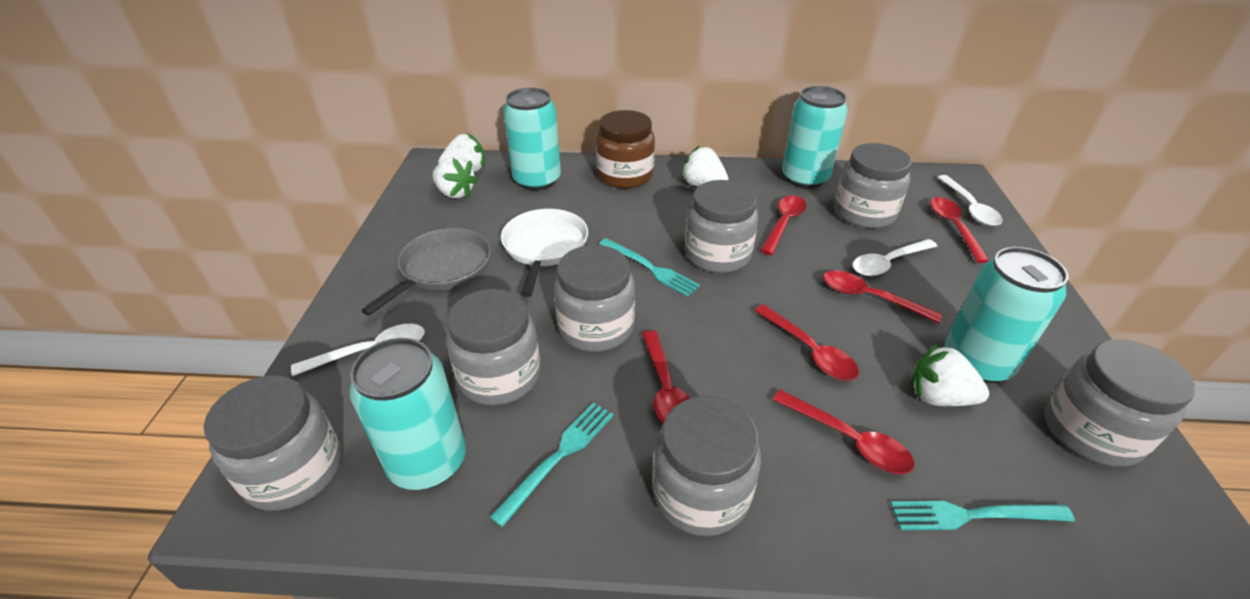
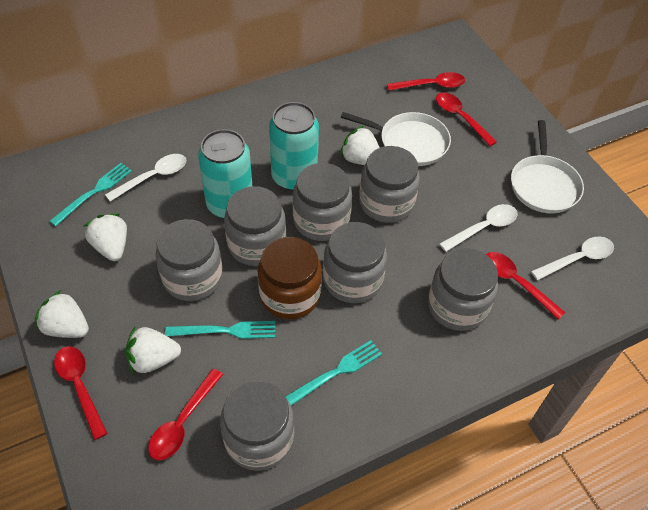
grey pan: [361,228,491,316] = 1 -> none = 0
red spoon: [642,330,690,423] [754,305,859,380] [760,196,807,255] [772,389,915,474] [823,270,943,324] [930,197,989,263] = 6 -> [54,346,108,440] [148,369,223,460] [387,72,465,91] [436,92,497,146] [486,252,565,319] = 5
turquoise can: [349,338,466,490] [503,88,561,191] [782,86,848,188] [944,247,1069,383] = 4 -> [198,129,252,219] [269,102,319,191] = 2
white pan: [501,209,588,297] = 1 -> [341,112,451,166] [511,120,584,213] = 2

